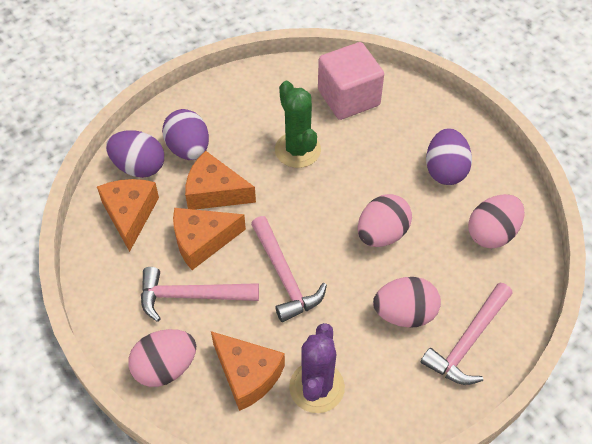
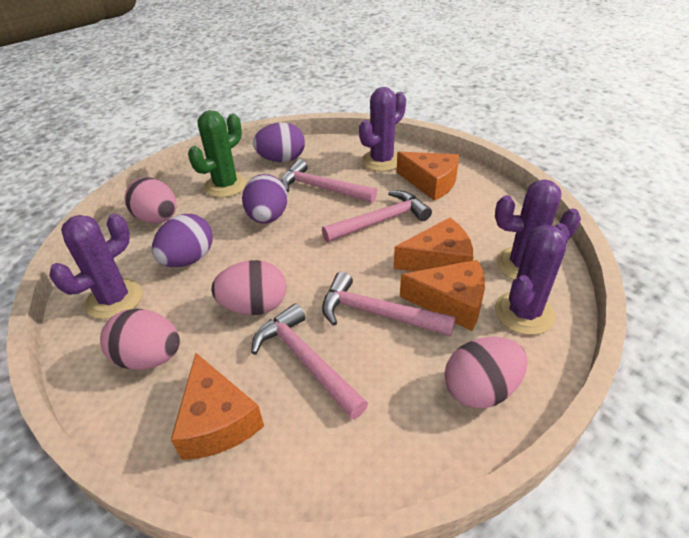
pink cube: [318,42,384,120] = 1 -> none = 0
pink hammer: [141,267,259,322] [251,216,327,322] [421,283,513,385] = 3 -> [251,303,368,420] [281,159,377,203] [322,191,432,242] [322,272,456,337] = 4
purple cactus: [289,323,345,413] = 1 -> [49,214,142,319] [359,87,406,172] [494,223,569,335] [495,180,581,280] = 4

